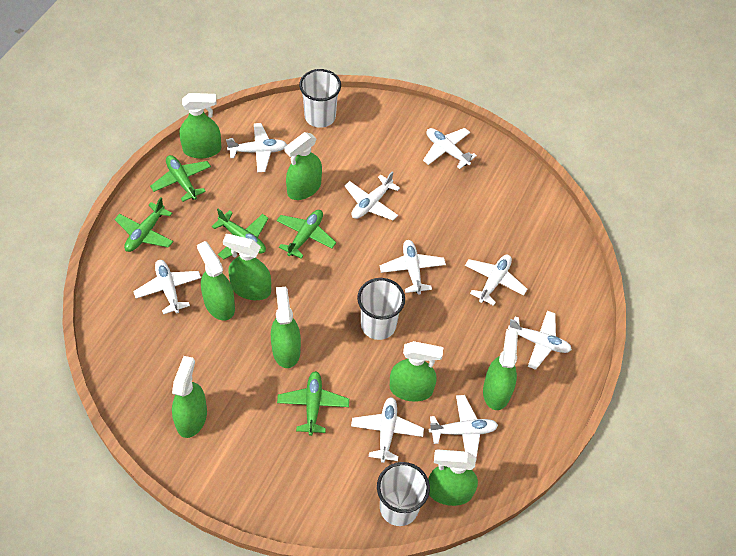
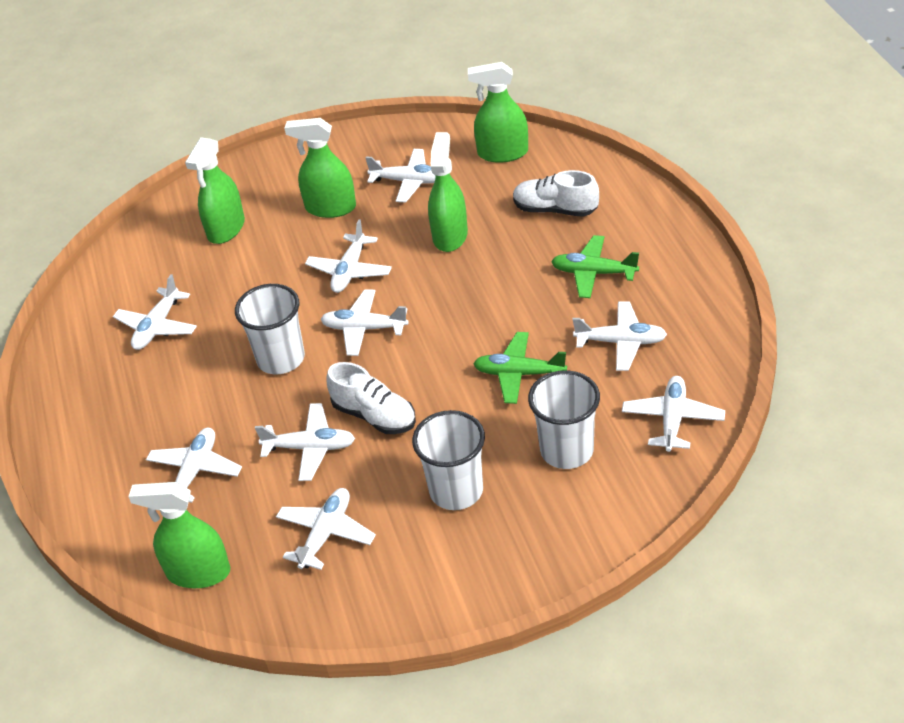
green plane: [114,198,173,252] [150,155,211,202] [212,209,269,259] [276,210,336,259] [277,371,349,436] = 5 -> [473,332,567,404] [551,235,639,298] = 2
green spray bottle: [172,356,207,438] [179,93,221,158] [197,241,235,321] [223,234,271,300] [271,287,301,368] [285,132,322,200] [390,341,443,402] [428,449,478,506] [483,329,518,410] = 9 -> [128,482,230,588] [185,137,245,244] [284,118,356,218] [428,132,468,252] [468,62,528,163] = 5
white shoe: none = 0 -> [327,362,416,434] [513,170,599,217] = 2

